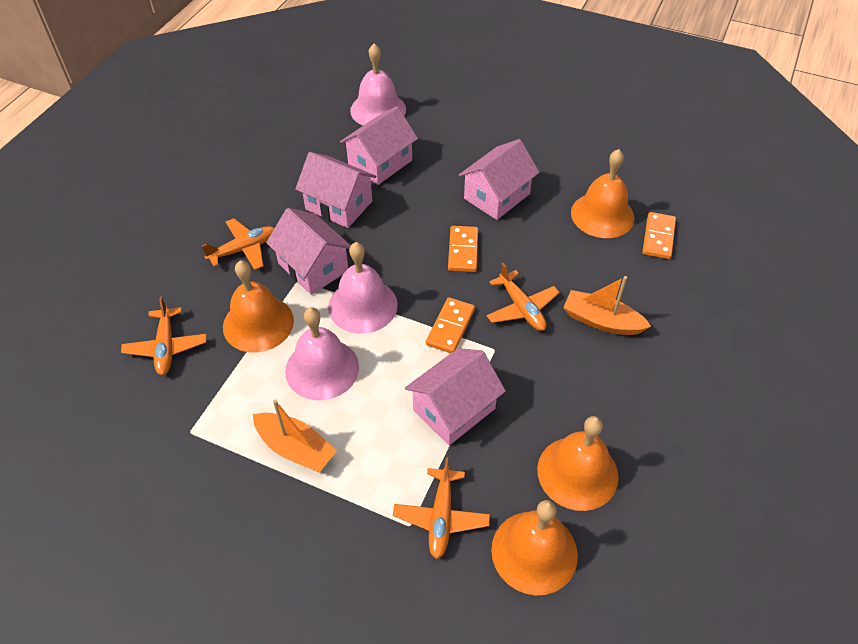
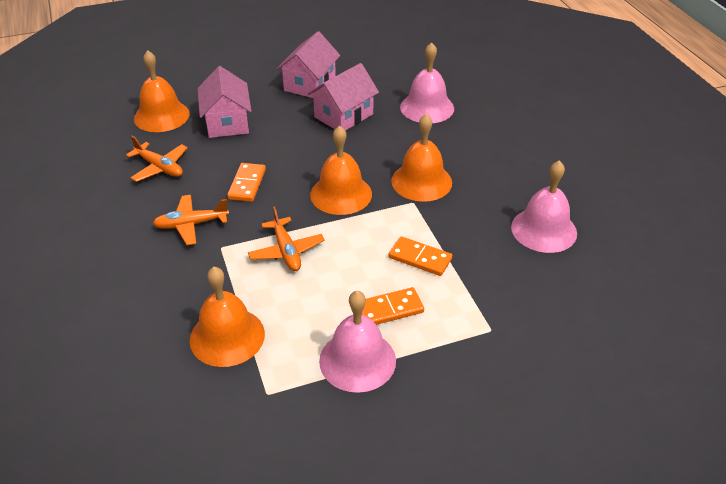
orange boat: [253,399,337,473] [563,276,651,335] = 2 -> none = 0
orange plane: [121,296,207,375] [201,218,274,270] [393,457,490,559] [487,263,560,331] = 4 -> [126,136,188,182] [153,195,229,245] [248,207,325,271] = 3
pink house: [266,208,351,295] [295,152,376,228] [340,106,418,185] [405,348,506,445] [459,139,540,220] = 5 -> [198,66,252,138] [276,31,340,98] [308,63,379,131] = 3

